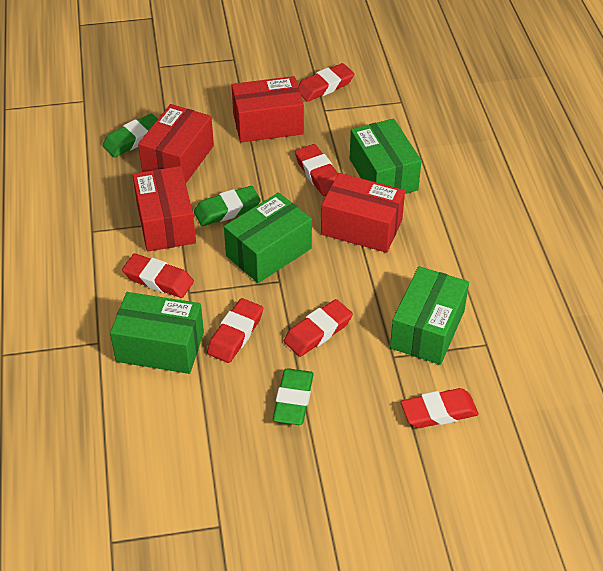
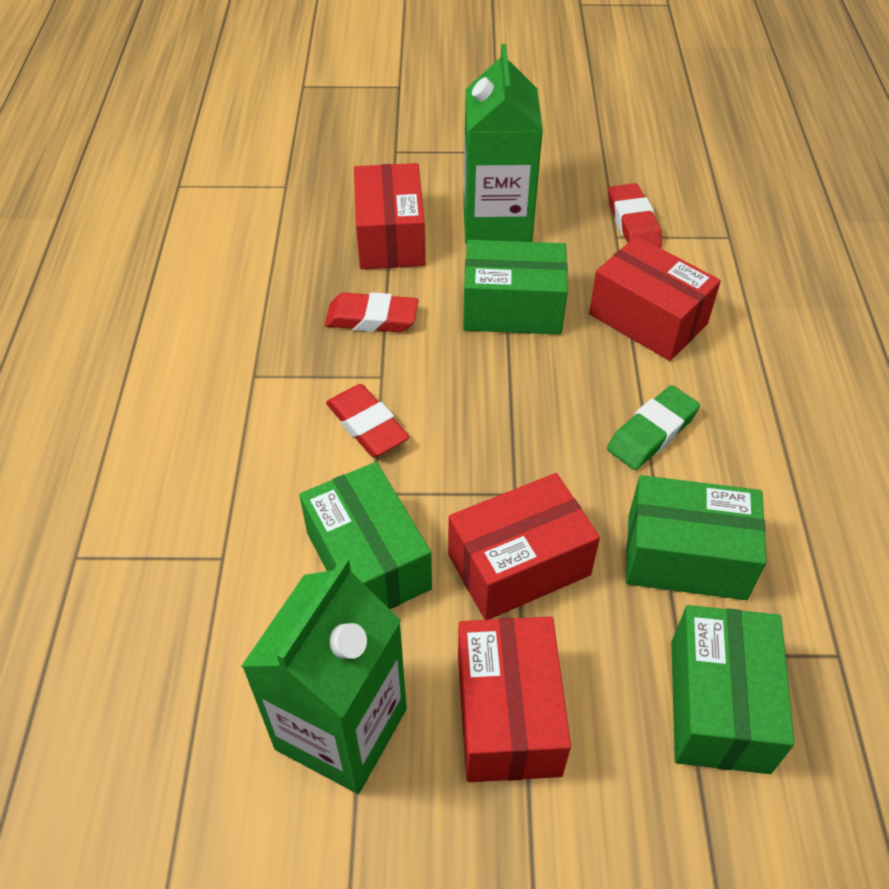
green carton: none = 0 -> [241,557,407,794] [463,44,543,245] = 2
green eraser: [102,114,158,157] [194,186,261,226] [273,368,314,425] = 3 -> [607,385,700,470] = 1
red eraser: [122,253,194,298] [207,298,263,363] [284,299,353,357] [295,144,338,196] [298,63,354,102] [401,388,479,428] = 6 -> [325,292,419,332] [326,384,409,457] [608,183,662,248] = 3

